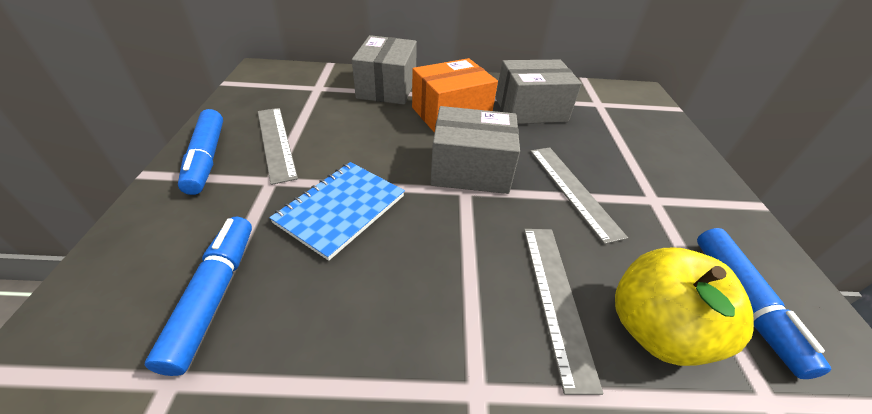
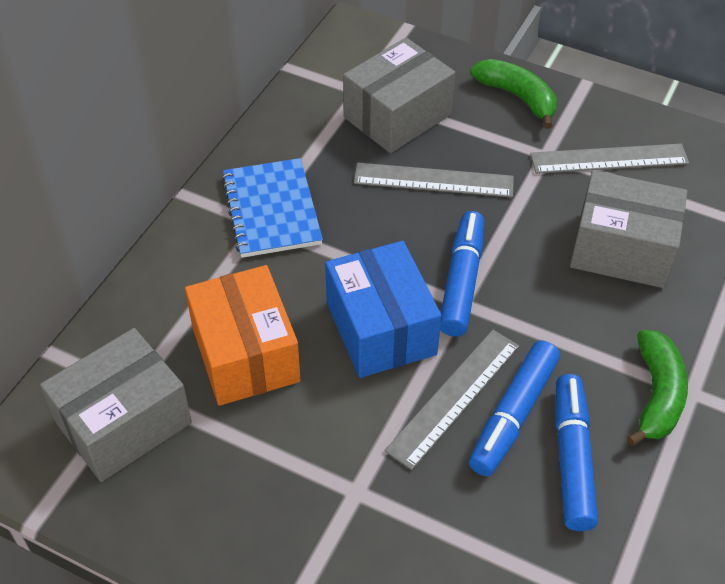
blue box: none = 0 -> [325,241,442,378] = 1
green banana: none = 0 -> [470,59,557,129] [627,330,688,446] = 2
yellow apple: [615,248,754,366] = 1 -> none = 0

